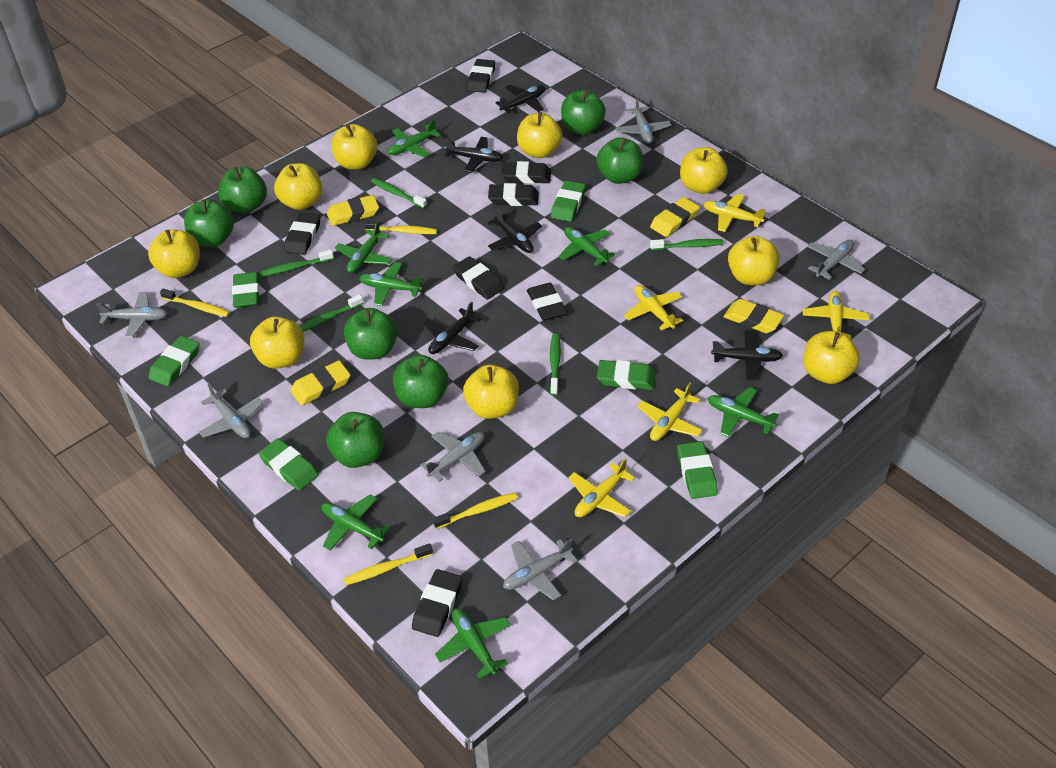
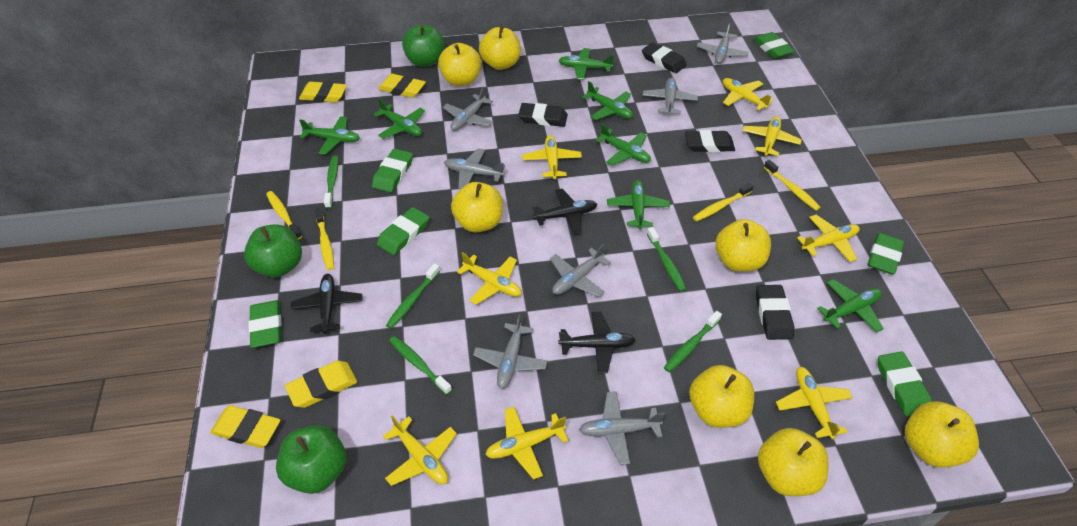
black eraser: [284,212,320,255] [412,569,462,637] [453,256,504,300] [467,59,495,93] [488,183,539,206] [501,161,551,184] [527,283,567,320] = 7 -> [518,103,568,127] [642,42,687,73] [685,130,735,152] [756,285,794,340] = 4
black plane: [422,302,481,354] [444,137,503,172] [488,206,542,253] [495,85,545,113] [711,330,783,380] = 5 -> [291,274,362,334] [533,189,597,235] [558,312,636,374] = 3
green apple: [184,199,234,247] [218,167,267,213] [326,412,384,468] [344,308,398,360] [393,355,448,408] [561,90,606,134] [597,137,643,184] = 7 -> [244,224,302,277] [276,425,347,494] [402,24,445,67] = 3
grey plane: [96,292,168,338] [199,384,264,438] [420,431,486,482] [503,539,578,600] [616,97,671,143] [807,240,865,280] = 6 -> [443,87,493,131] [444,148,505,189] [473,314,548,389] [550,244,611,297] [579,391,665,465] [643,78,698,115] [697,23,749,64] = 7
yellow apple: [148,229,200,278] [250,316,304,369] [274,163,322,210] [331,124,377,170] [463,365,519,419] [517,112,562,158] [680,147,728,194] [728,236,780,285] [803,331,860,384] = 9 -> [438,43,481,86] [451,182,503,233] [479,26,521,70] [689,365,754,428] [715,219,771,272] [758,428,829,496] [905,401,979,468] = 7
yellow plane: [568,458,635,517] [624,285,683,331] [637,382,703,441] [704,194,766,232] [803,291,869,339] = 5 -> [383,415,457,486] [457,252,521,305] [485,407,568,480] [522,135,582,179] [723,78,773,110] [743,116,802,156] [776,367,853,439] [797,215,860,262] = 8

